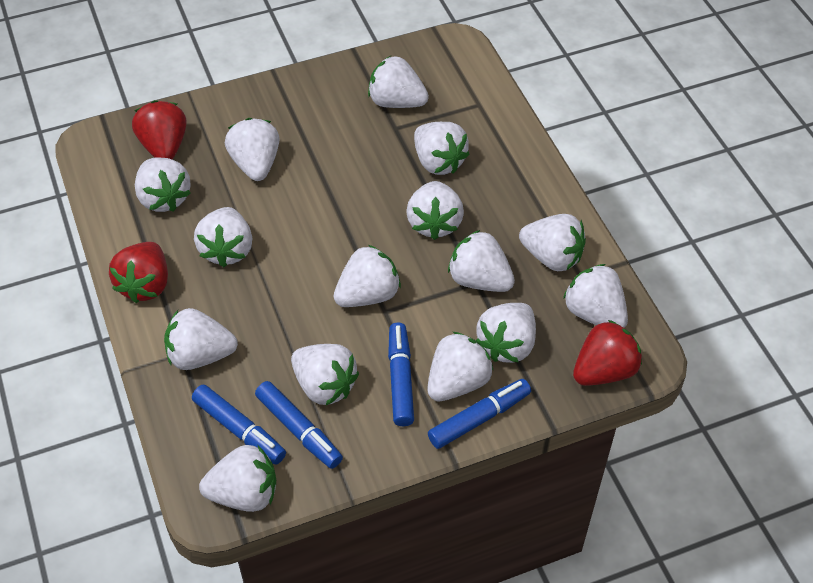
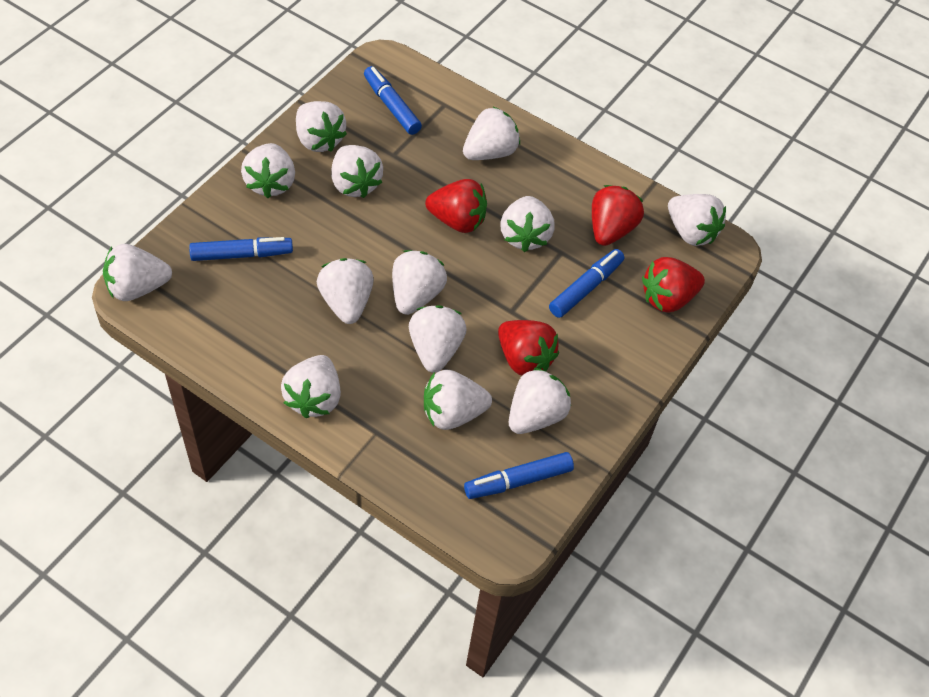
red strawberry: [109,242,168,303] [132,100,187,159] [573,320,642,386] = 3 -> [425,179,487,233] [498,320,559,375] [592,185,644,246] [642,257,705,313] = 4
white strawberry: [135,157,191,212] [164,308,238,370] [194,207,252,267] [199,445,276,512] [225,118,280,181] [291,344,359,405] [334,245,401,307] [368,56,429,108] [406,181,464,240] [414,122,469,175] [427,332,494,401] [448,230,515,292] [476,303,536,363] [519,214,586,271] [563,264,628,328] = 15 -> [103,244,172,301] [241,143,295,198] [281,355,341,418] [296,101,347,152] [317,258,374,324] [331,145,383,198] [392,250,447,315] [409,305,467,373] [424,370,492,430] [463,107,520,160] [500,196,555,252] [509,368,571,434] [668,194,726,246] = 13

